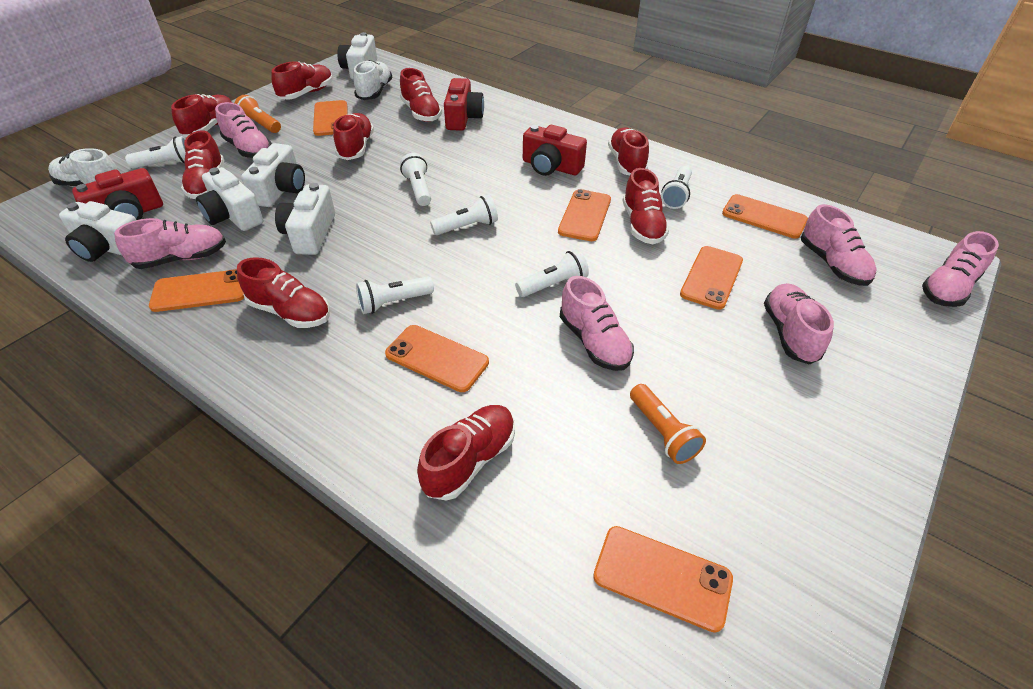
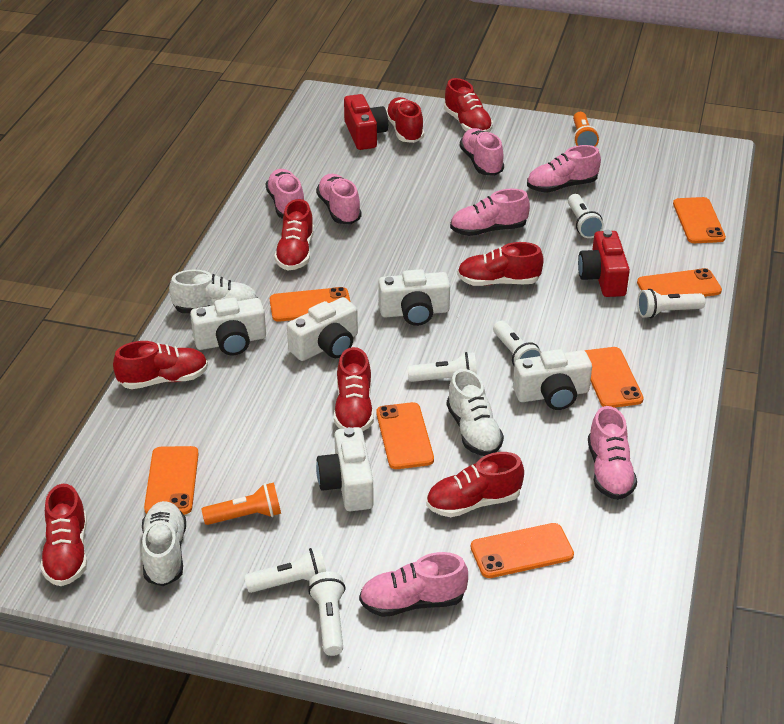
pink shoe: [114,218,226,269] [215,102,272,158] [560,276,634,371] [764,283,834,365] [801,204,877,286] [922,231,999,307] = 6 -> [265,169,304,219] [316,174,362,224] [359,552,468,617] [450,189,530,236] [460,128,504,176] [527,145,601,193] [588,406,637,500] = 7
red camera: [72,168,163,220] [444,78,484,131] [523,125,587,176] = 3 -> [344,94,388,150] [578,230,630,297] = 2
red shoe: [171,94,232,137] [181,130,224,199] [237,257,330,328] [272,61,333,100] [333,113,374,160] [400,68,442,122] [417,405,515,500] [608,127,649,175] [622,168,669,244] = 9 -> [40,484,87,586] [113,341,208,389] [274,199,314,270] [334,347,374,431] [386,97,424,143] [426,452,524,517] [444,78,493,132] [457,242,544,286] = 8
white shoe: [48,148,121,187] [353,60,392,100] = 2 -> [141,501,186,586] [169,270,258,313] [447,369,504,456] = 3

